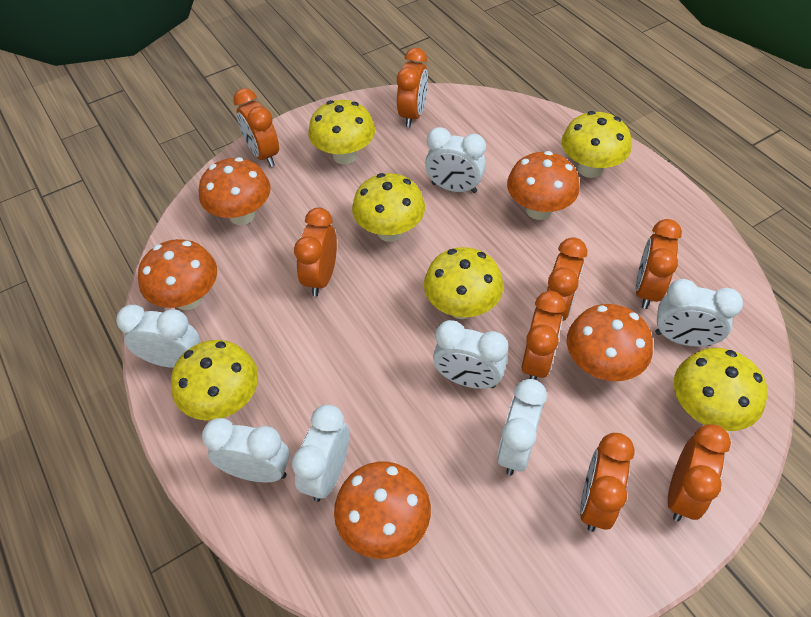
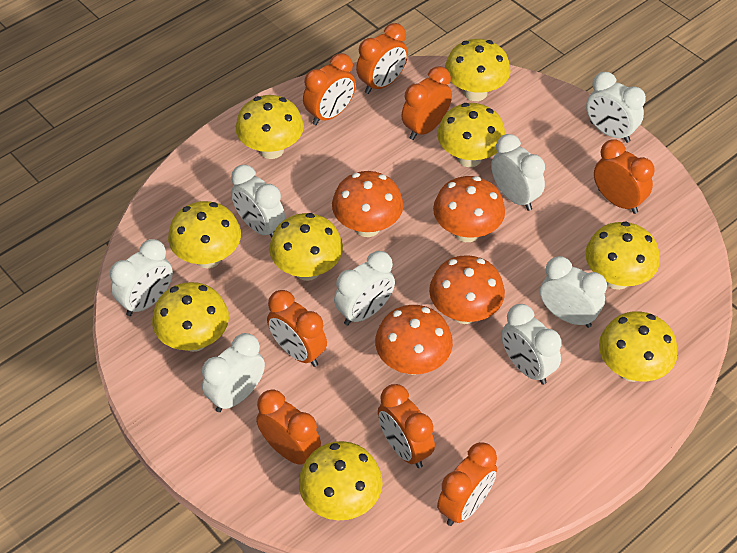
orange mushroom: [138,239,217,310] [199,157,271,225] [334,462,431,559] [507,151,580,220] [567,304,653,381] = 5 -> [332,171,404,237] [375,305,453,375] [429,255,505,324] [433,176,505,242] = 4
white clock: [116,305,200,368] [202,418,290,482] [292,405,349,502] [425,127,486,193] [433,320,509,389] [497,379,547,475] [655,279,743,347] = 7 -> [110,239,173,316] [202,333,265,412] [231,165,285,238] [334,251,395,326] [491,134,545,211] [501,304,562,385] [540,256,607,328] [586,72,646,143] = 8
yellow mushroom: [171,340,258,420] [308,100,375,165] [352,173,425,242] [424,247,503,319] [562,111,631,178] [674,348,767,431] = 6 -> [152,282,229,352] [168,201,241,268] [236,95,304,159] [269,213,343,281] [299,441,383,520] [437,103,506,167] [445,39,511,101] [585,221,660,290] [599,311,678,382] = 9

